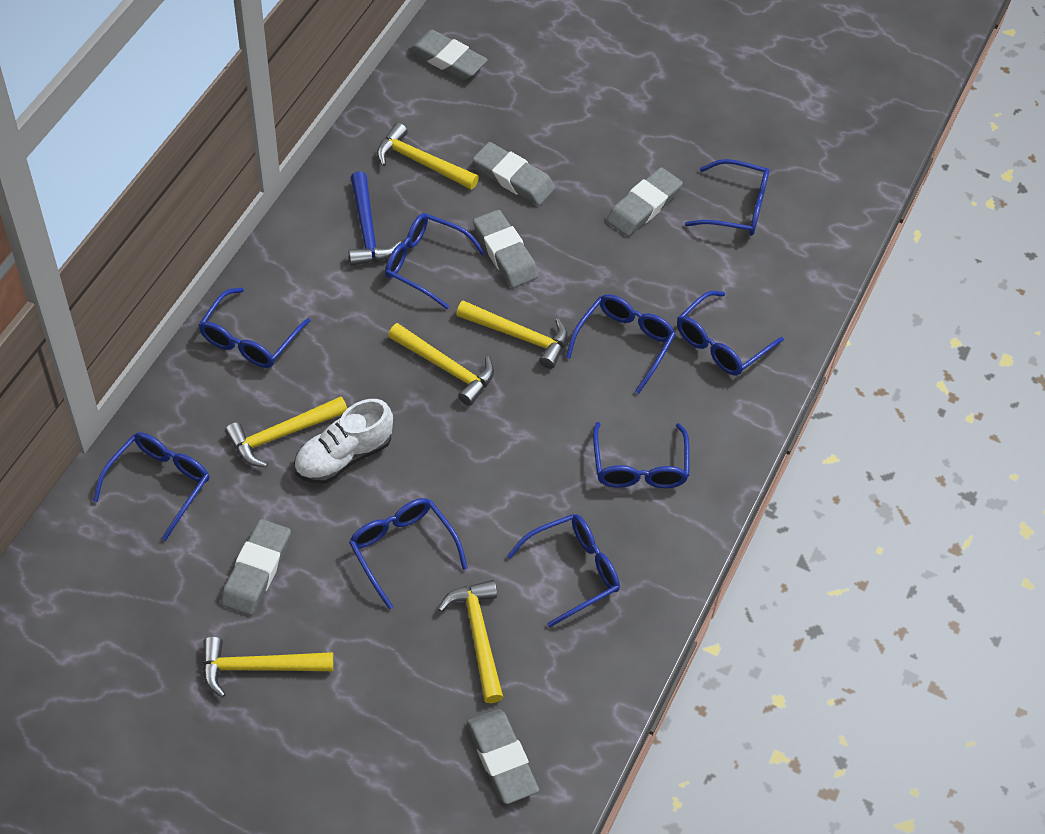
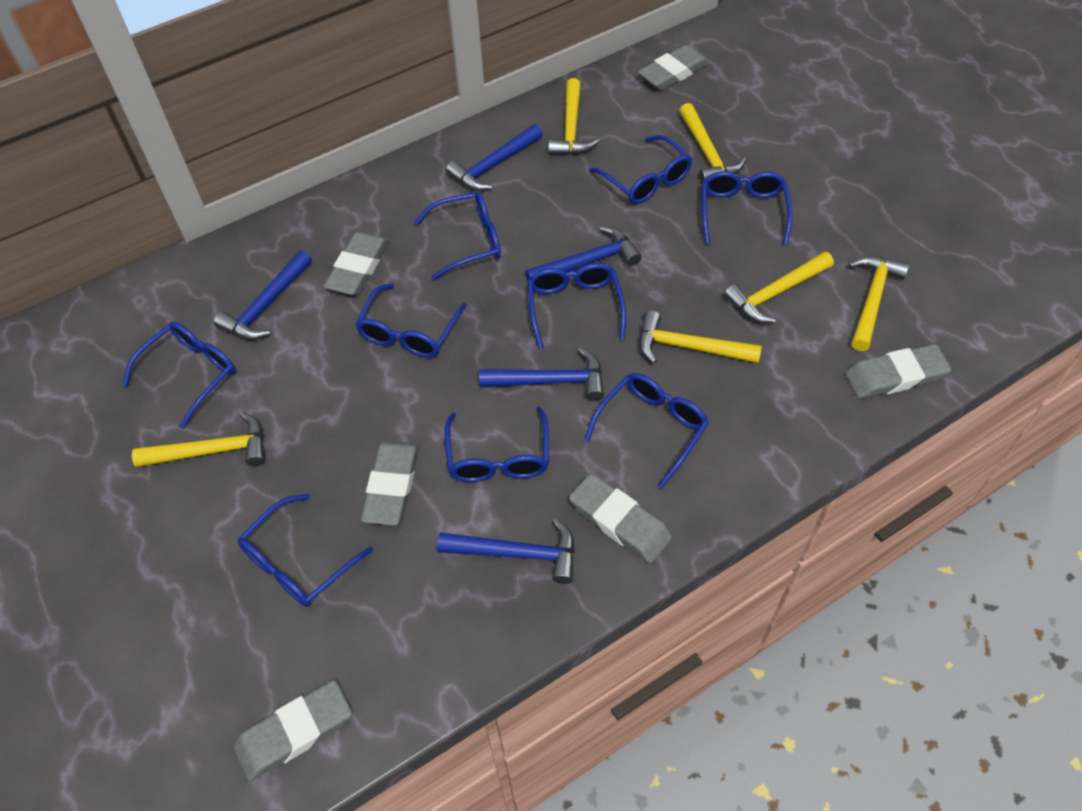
blue hammer: [348,171,401,266] = 1 -> [214,250,312,340] [437,518,575,584] [446,124,543,191] [479,347,604,401] [525,226,642,281] = 5
white shoe: [294,399,393,484] = 1 -> none = 0

